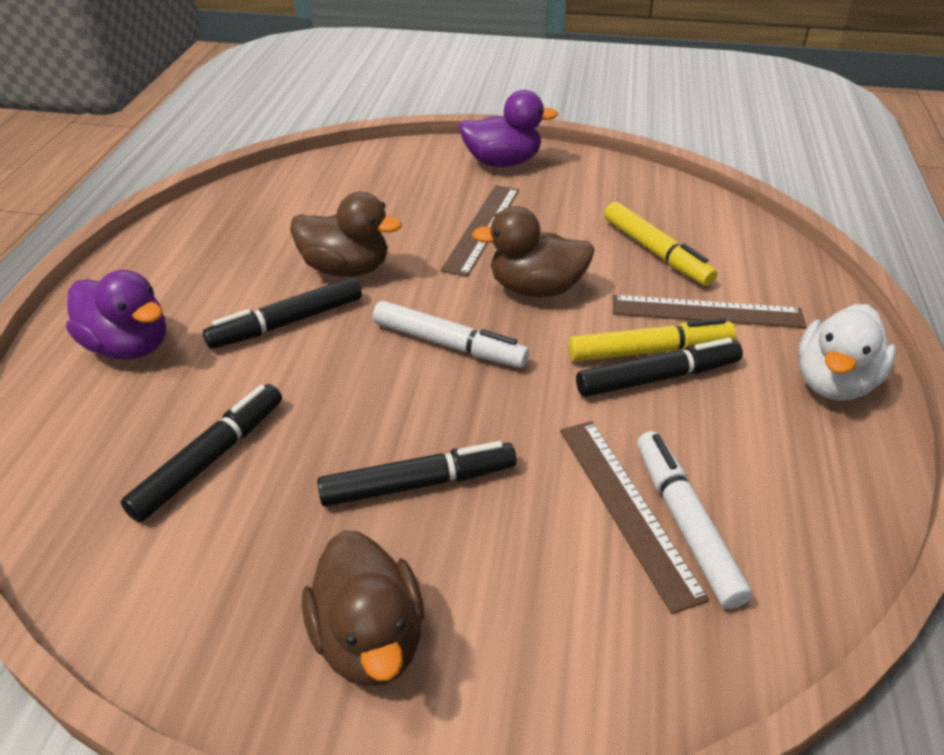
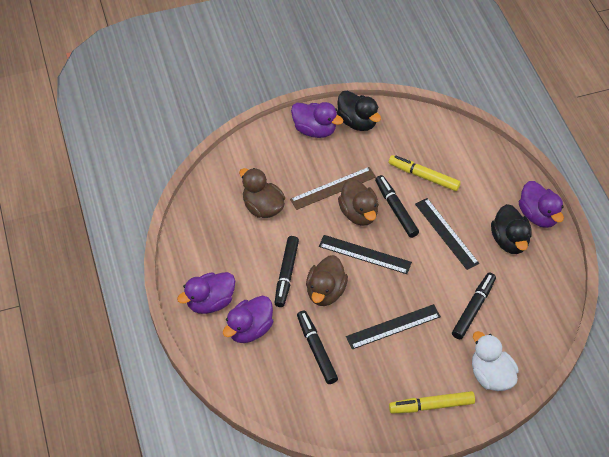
black duck: none = 0 -> [337,91,381,131] [491,204,532,254] = 2
black ruler: none = 0 -> [319,235,412,274] [346,304,441,349] [415,198,479,270] = 3
brown ruler: [441,185,519,277] [560,421,709,614] [613,295,806,328] = 3 -> [290,167,376,210] = 1
purple duck: [66,270,166,360] [459,90,558,167] = 2 -> [177,272,235,314] [223,296,273,343] [291,102,343,138] [519,181,564,228] = 4
white marker: [373,301,529,368] [637,431,752,609] = 2 -> none = 0

